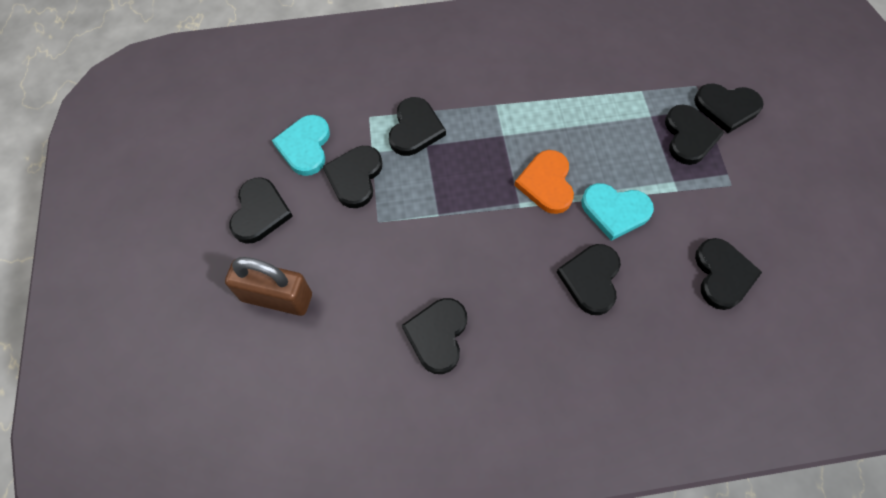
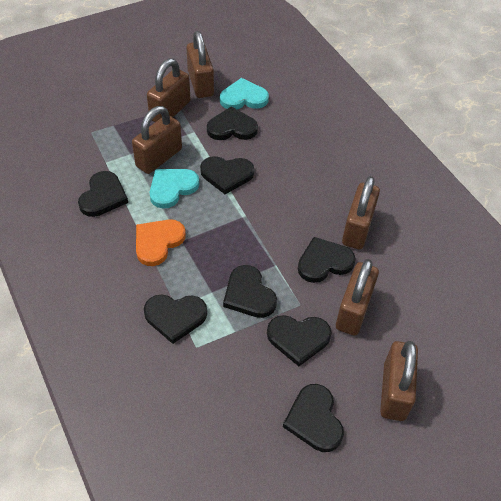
brown padlock: [225,257,312,316] = 1 -> [132,106,182,174] [147,58,190,122] [187,31,214,98] [336,259,379,335] [342,176,380,249] [380,341,418,421] = 6

